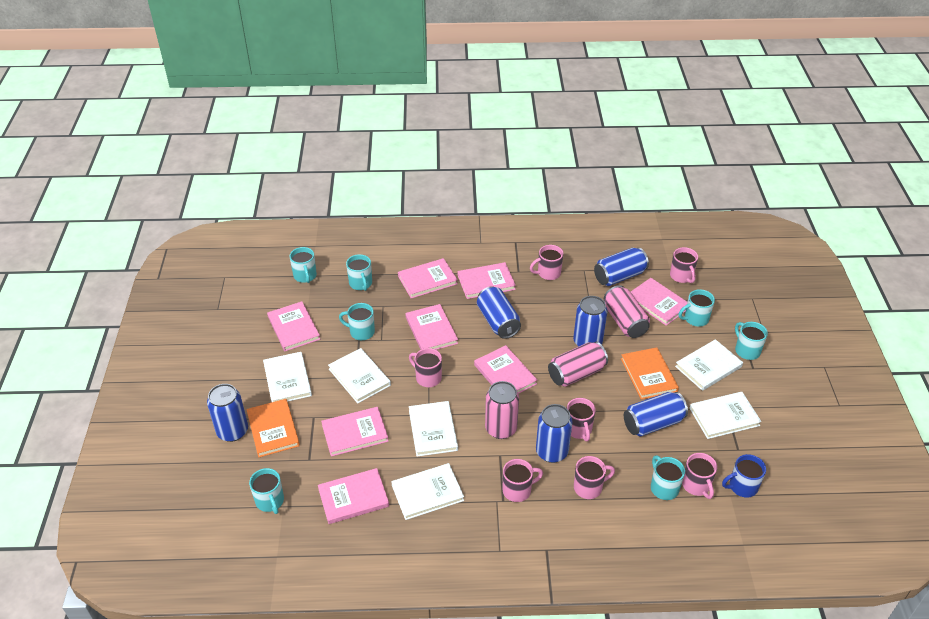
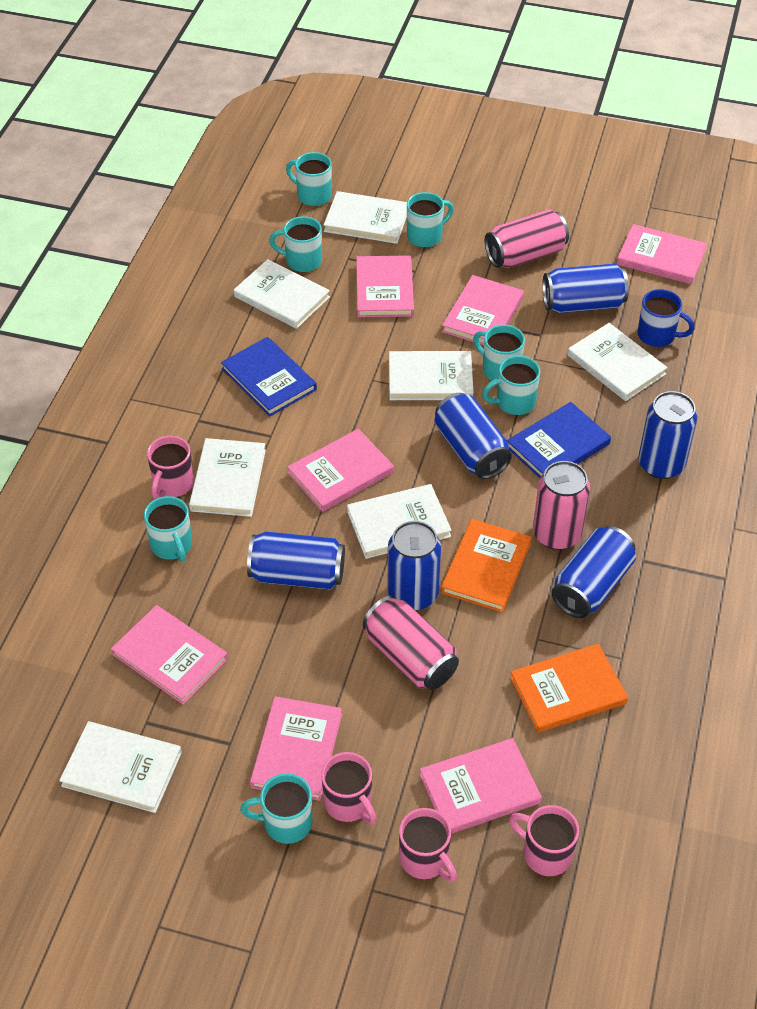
blue book: none = 0 -> [221,337,317,417] [507,402,611,478] = 2
pink book: [267,301,320,351] [318,468,389,524] [321,407,389,457] [398,258,457,299] [405,304,458,350] [458,262,516,299] [474,345,537,394] [631,278,687,326] = 8 -> [111,605,228,705] [250,696,342,801] [287,429,394,512] [356,255,414,317] [420,738,542,834] [442,275,524,345] [617,224,707,284] = 7
pink mug: [409,348,442,387] [503,459,543,502] [530,245,564,280] [567,398,596,441] [574,456,615,499] [670,247,698,283] [682,453,717,499] = 7 -> [147,436,194,499] [321,752,377,824] [399,808,457,882] [509,805,579,876] = 4
white book: [263,352,312,402] [328,348,391,403] [391,463,464,520] [409,401,458,457] [675,339,743,391] [689,392,762,439] = 6 -> [59,721,182,813] [189,438,266,517] [234,259,330,329] [324,191,407,244] [347,484,452,559] [389,351,474,400] [568,323,668,401] = 7

